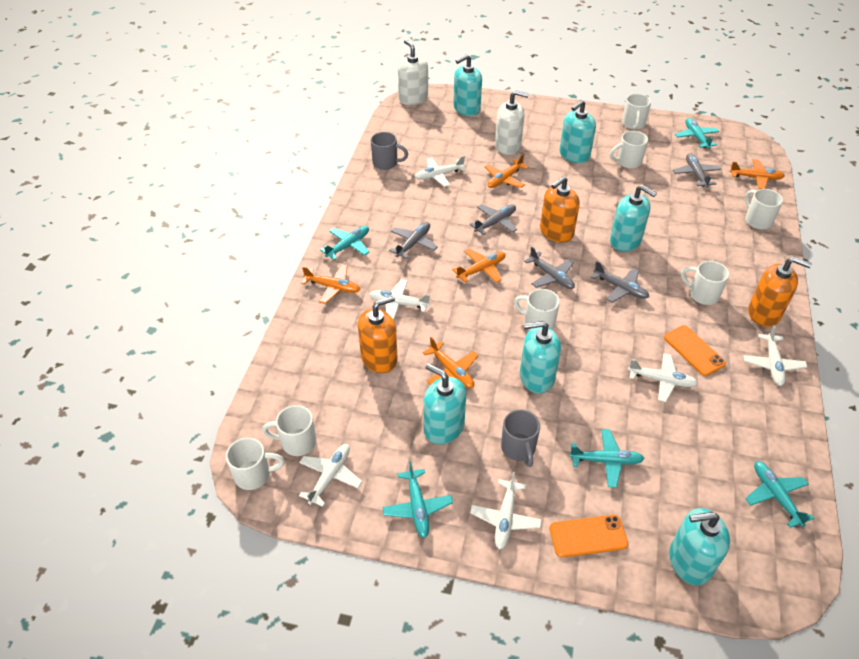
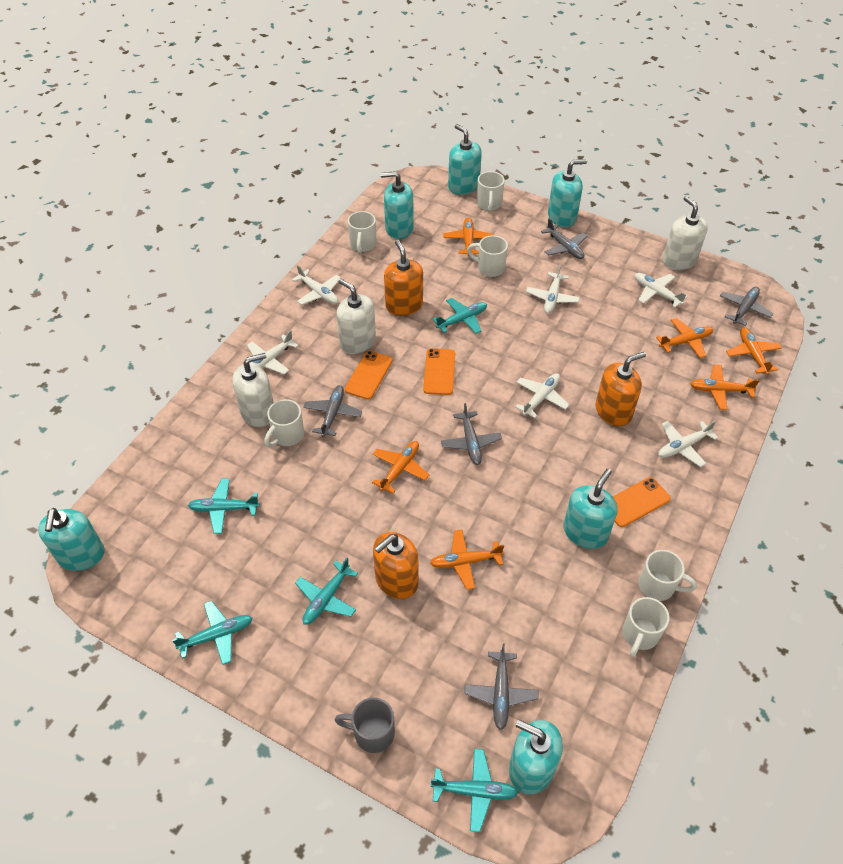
grey mug: [371,132,408,170] [501,410,540,467] = 2 -> [335,697,395,753] = 1
orange phone: [549,515,628,558] [664,325,726,376] = 2 -> [345,351,392,400] [423,348,455,395] [613,477,671,527] = 3
orange plane: [301,264,361,304] [423,337,478,388] [452,248,505,283] [485,154,529,188] [729,159,785,189] = 5 -> [372,441,429,494] [430,530,504,590] [443,218,493,256] [656,318,713,358] [690,365,760,410] [726,328,782,375] = 6
white mug: [226,438,285,490] [262,405,316,456] [514,289,560,330] [609,131,648,169] [622,94,651,130] [681,261,729,305] [745,189,783,229] = 7 -> [264,399,304,447] [348,211,376,253] [467,235,508,277] [477,171,505,211] [623,597,669,657] [639,550,697,601] = 6
white soap dispenser: [398,39,428,105] [495,90,529,155] = 2 -> [232,353,274,427] [336,279,376,354] [663,196,708,270] = 3

